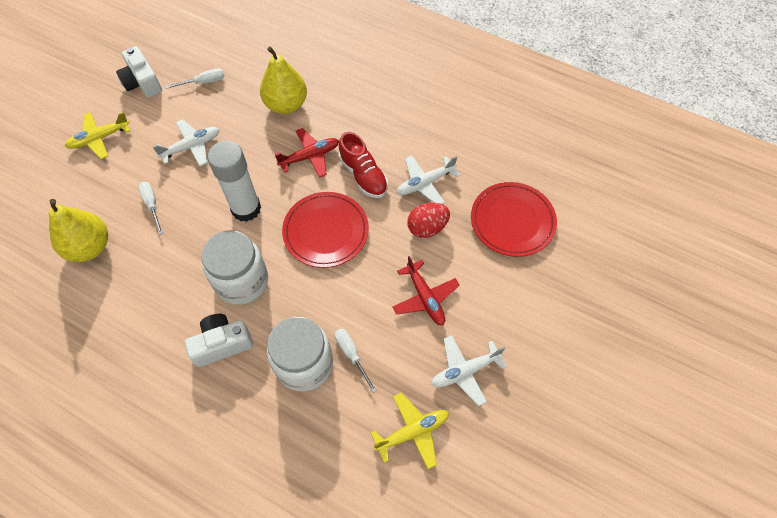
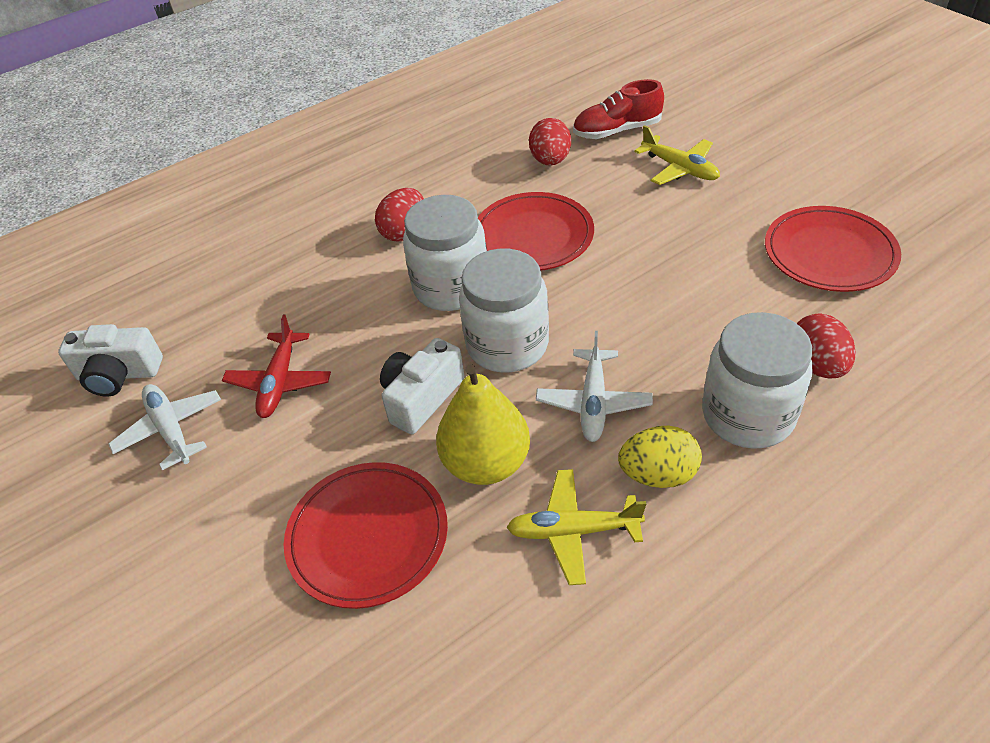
red egg: [407,203,450,238] = 1 -> [375,188,424,241] [529,118,571,166] [797,313,855,378] = 3
red plane: [275,128,339,178] [393,256,460,325] = 2 -> [222,315,331,418] = 1
red plate: [282,192,369,268] [471,182,557,257] = 2 -> [284,462,448,609] [478,192,594,270] [765,206,901,292] = 3
white glue stick: [208,141,261,222] = 1 -> none = 0
white jar: [201,230,268,305] [267,317,333,391] = 2 -> [403,195,487,311] [459,249,549,372] [702,312,813,449] = 3
white plane: [153,119,220,166] [397,155,460,204] [431,335,507,406] = 3 -> [108,384,221,470] [536,331,653,442] = 2
white screwdriver: [139,182,163,235] [166,68,225,88] [335,329,377,393] = 3 -> none = 0
yellow egg: none = 0 -> [618,426,702,488] = 1
yellow pear: [49,199,108,262] [260,46,307,114] = 2 -> [436,364,530,485] = 1

